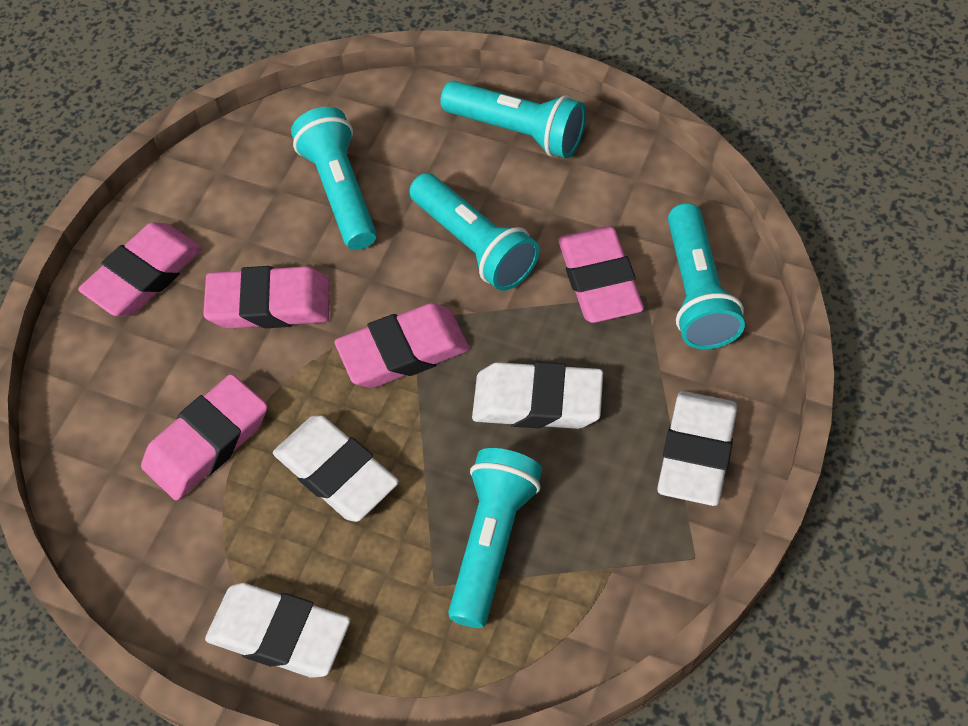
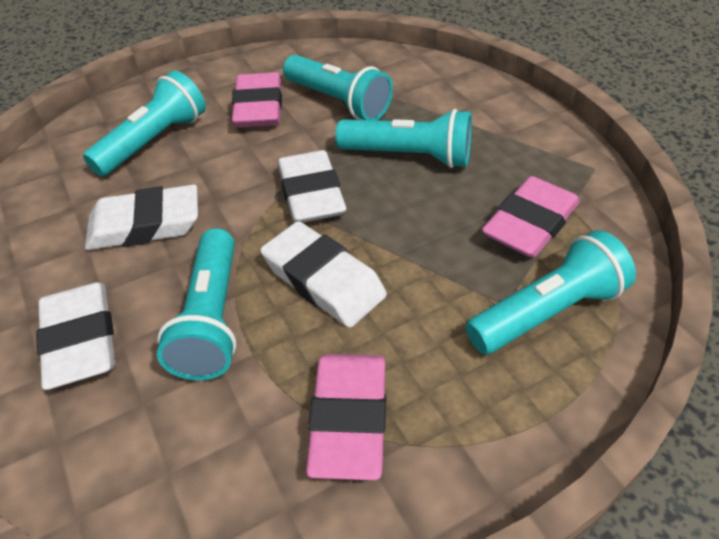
pink eraser: [78,222,202,316] [141,374,268,500] [203,266,330,328] [334,303,470,388] [558,226,644,323] = 5 -> [232,72,282,128] [306,354,386,480] [482,176,580,258] = 3

